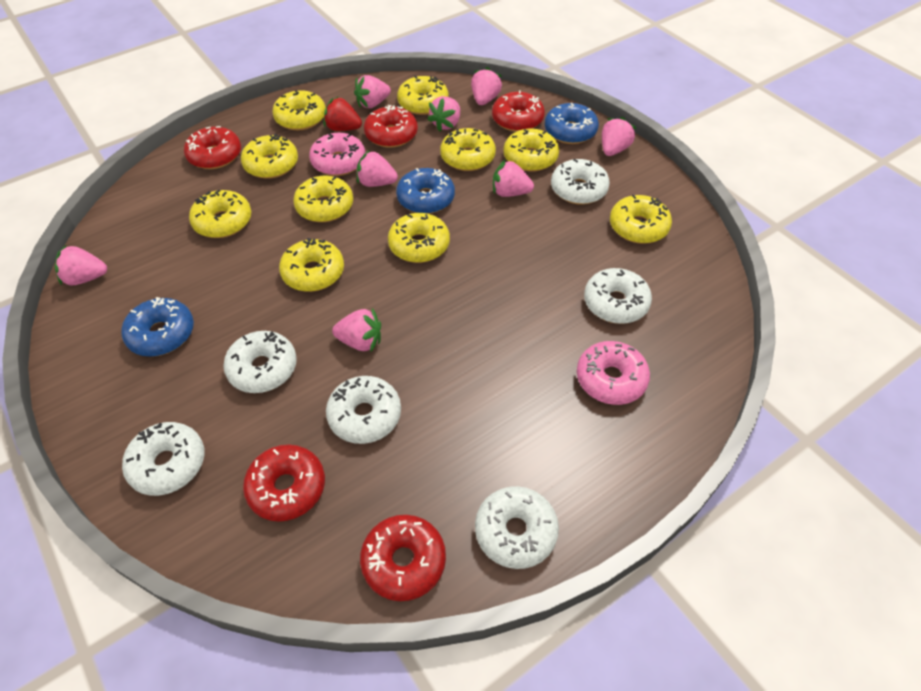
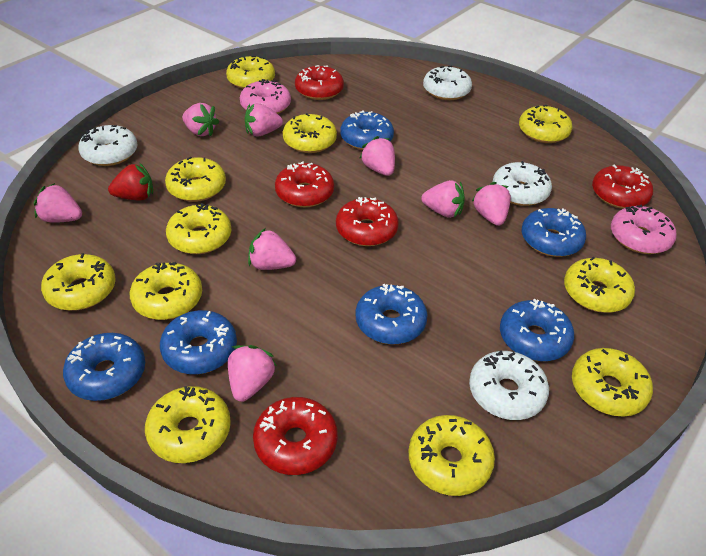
blue donut: [121,297,194,357] [396,168,455,214] [545,103,599,144] = 3 -> [63,333,145,401] [160,310,237,374] [340,111,394,150] [356,284,428,344] [500,299,574,361] [522,208,586,257] = 6
white donut: [122,422,204,496] [223,331,297,393] [326,376,401,444] [475,486,559,569] [551,159,610,204] [584,268,652,324] = 6 -> [78,125,137,166] [423,66,472,100] [469,350,549,420] [493,161,552,206] = 4
yellow donut: [189,190,251,238] [241,134,298,179] [272,90,326,130] [279,238,344,292] [293,176,353,222] [388,213,450,263] [397,76,449,115] [440,128,496,171] [503,129,559,172] [610,195,672,244] = 10 -> [41,253,116,311] [130,262,202,320] [145,386,231,463] [165,157,226,202] [166,203,231,254] [226,56,275,89] [283,113,337,153] [409,415,495,496] [519,105,572,143] [564,257,635,313] [572,348,653,417] = 11

